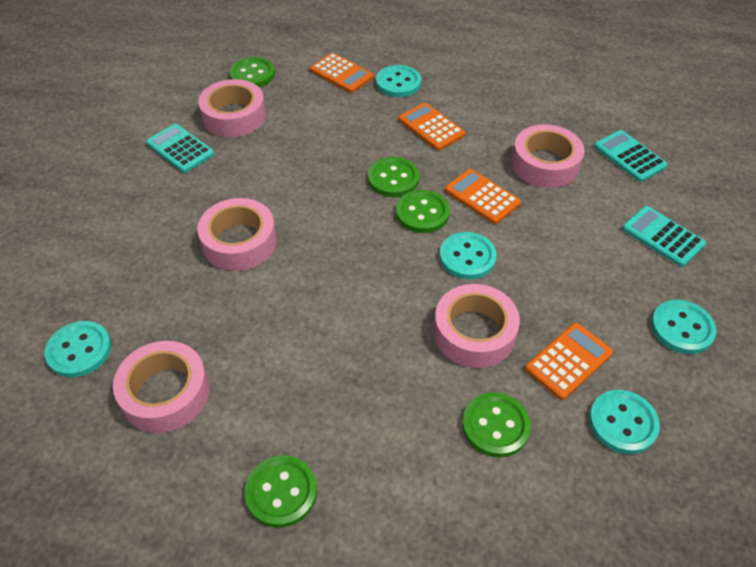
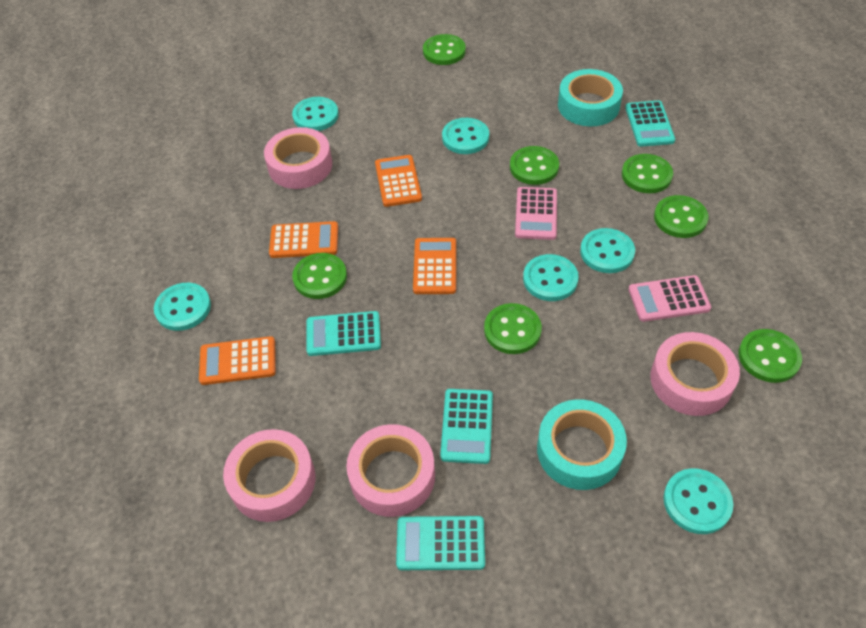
green button: [229,57,275,87] [244,455,317,528] [368,157,419,197] [396,190,450,233] [462,392,531,457] = 5 -> [292,253,347,299] [423,34,466,65] [484,303,542,354] [510,146,559,185] [622,154,673,193] [654,195,708,238] [739,329,802,383] = 7
pink calculator: none = 0 -> [515,187,557,240] [628,275,711,322] = 2
pink tape: [113,341,210,433] [197,198,277,271] [198,79,266,137] [434,284,520,368] [512,124,585,188] = 5 -> [223,429,315,522] [264,127,332,189] [346,424,435,517] [650,332,740,416] = 4
turquoise button: [44,321,111,377] [376,65,421,97] [439,232,497,279] [589,390,660,454] [651,300,717,354] = 5 -> [154,283,211,331] [292,97,339,131] [442,118,489,154] [523,254,579,301] [580,228,635,273] [663,468,733,534] = 6
turquoise calculator: [146,124,214,173] [594,130,668,182] [622,206,706,267] = 3 -> [306,311,381,356] [396,516,485,570] [440,389,493,464] [625,100,675,147] = 4
turquoise tape: none = 0 -> [537,399,627,490] [558,69,623,126] = 2

